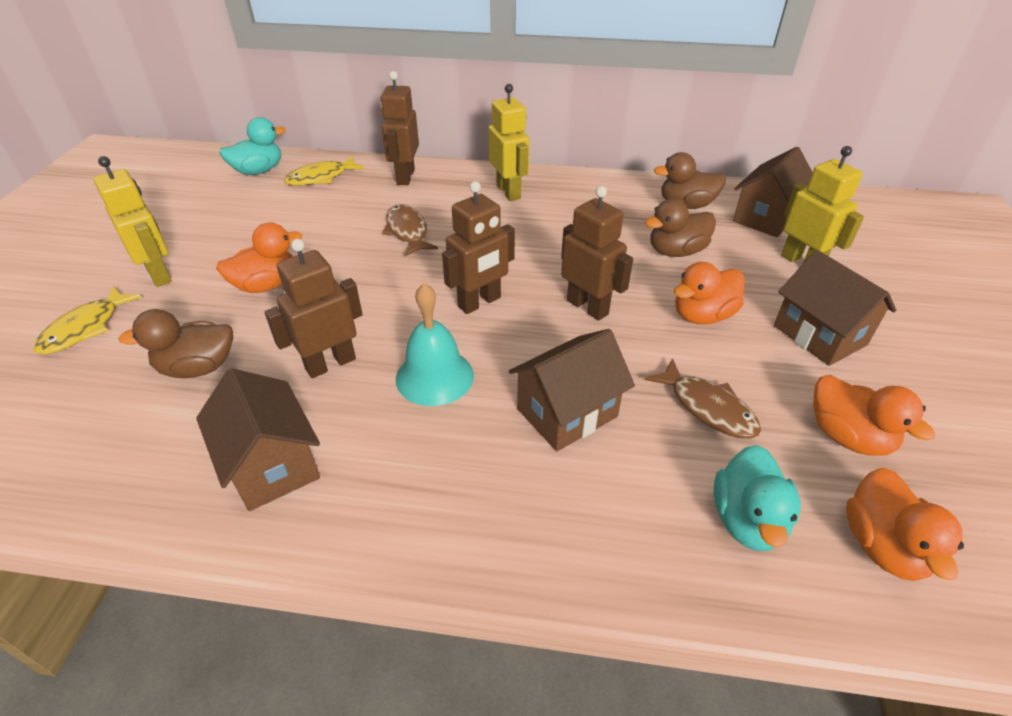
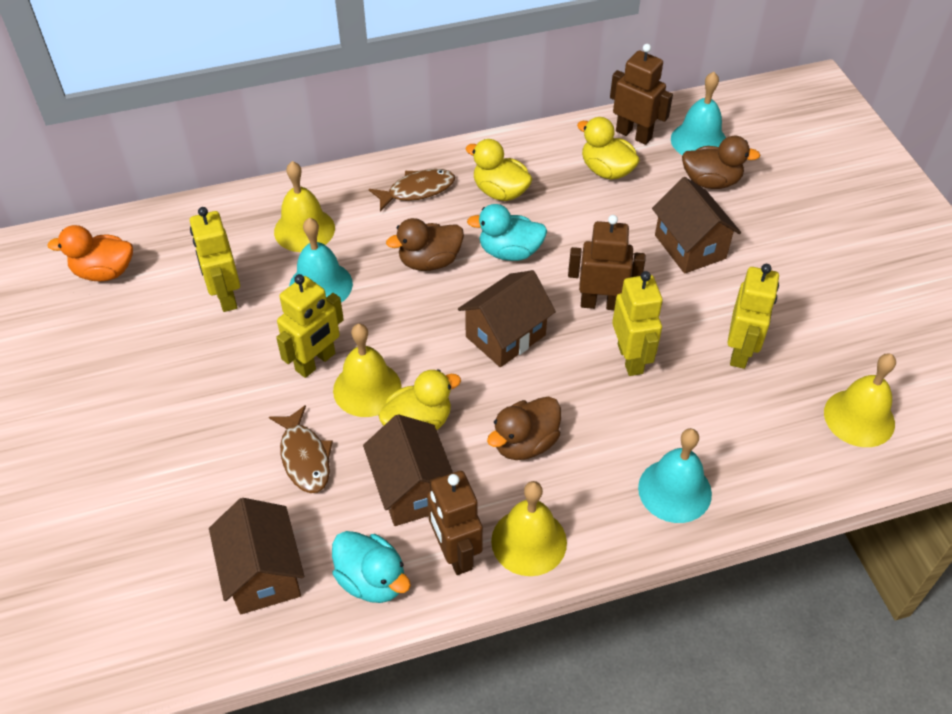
brown robot: [264,239,363,378] [380,71,419,185] [442,181,515,314] [561,186,633,321] = 4 -> [427,471,483,575] [568,215,645,310] [610,44,673,145] = 3
orange duck: [216,222,302,293] [674,262,745,324] [813,375,935,456] [846,468,964,581] = 4 -> [47,225,133,281] = 1
turquoise bell: [396,283,474,406] = 1 -> [289,218,353,303] [638,428,712,523] [671,72,726,155] = 3
yellow bell: none = 0 -> [274,161,335,252] [333,324,402,417] [491,481,567,576] [824,353,896,447] = 4
yellow duck: none = 0 -> [378,369,461,430] [466,139,533,201] [577,117,640,180] = 3
yellow fish: [33,286,141,354] [284,156,365,186] = 2 -> none = 0
yellow robot: [93,156,172,287] [489,84,530,201] [781,146,864,263] = 3 -> [190,207,240,312] [276,274,344,378] [612,271,663,376] [727,264,779,369] = 4

